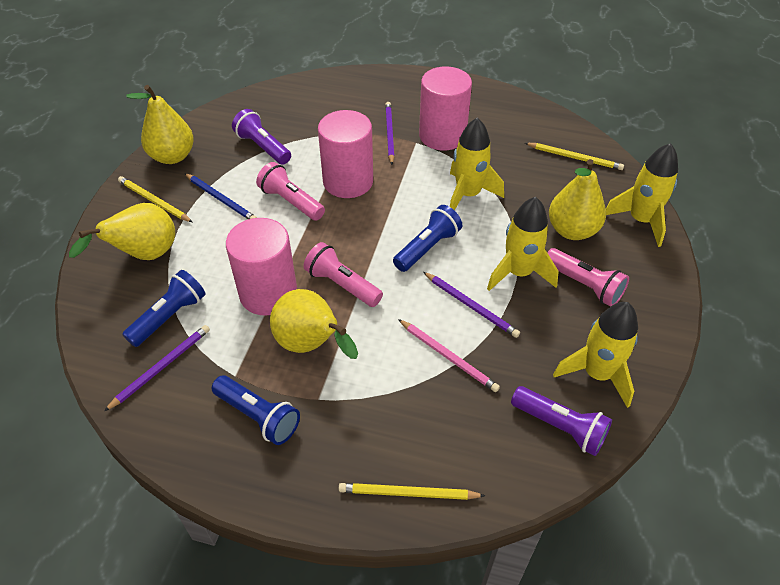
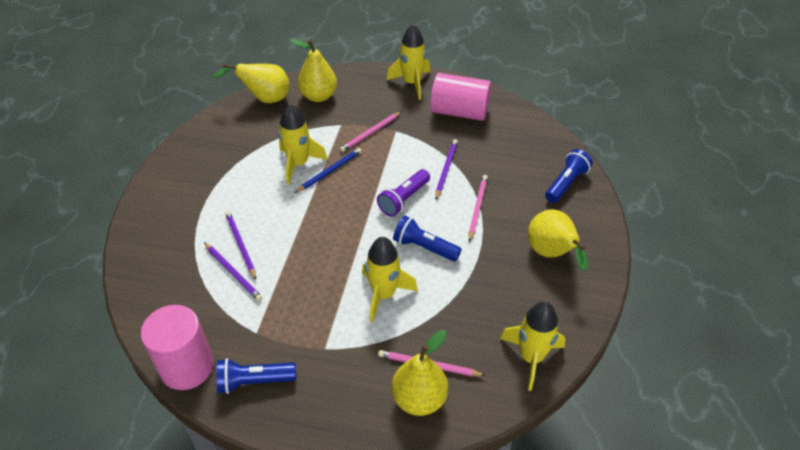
pink cylinder: [226,218,297,316] [318,110,373,198] [419,66,472,151] = 3 -> [141,305,214,390] [430,73,491,121] = 2
pink flashlight: [256,162,325,221] [304,242,383,307] [547,248,629,306] = 3 -> none = 0
pink pencil: [398,319,500,392] = 1 -> [340,112,401,152] [378,350,486,376] [469,175,488,242] = 3
purple flashlight: [232,109,291,165] [511,386,612,456] = 2 -> [377,169,430,217] = 1
yellow pencil: [118,176,192,222] [339,483,485,500] [525,143,624,170] = 3 -> none = 0

